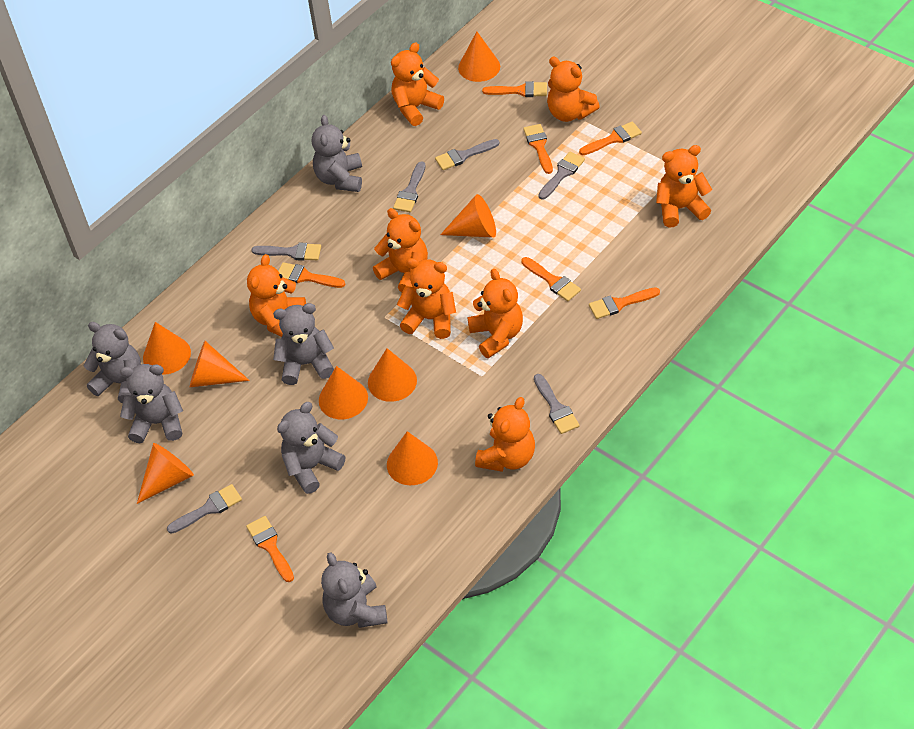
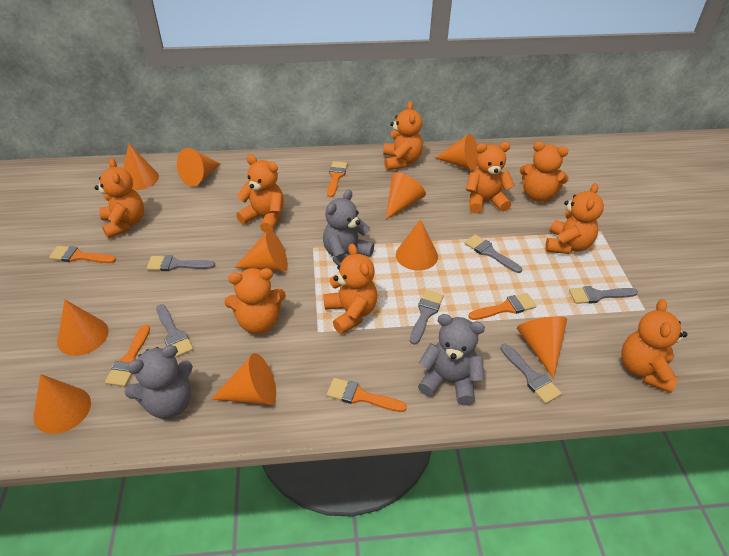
grey teddy bear: [83,322,141,403] [120,364,183,443] [273,303,334,385] [277,402,346,494] [312,115,362,192] [321,552,387,628] = 6 -> [125,345,193,419] [323,190,374,266] [418,314,485,405] = 3
orange brush: [246,516,294,582] [278,262,345,288] [482,81,547,97] [521,257,581,301] [523,124,553,174] [579,122,642,155] [589,287,660,319] = 7 -> [49,246,116,263] [105,324,150,387] [327,161,348,197] [327,378,407,412] [468,293,536,320] = 5
orange cone: [137,443,194,504] [143,322,191,375] [190,341,250,387] [319,366,368,419] [368,348,417,402] [387,431,438,485] [440,194,496,238] [458,31,500,82] = 8 -> [33,374,91,434] [57,300,109,356] [123,144,159,190] [177,148,220,187] [212,353,276,405] [234,230,288,272] [386,172,426,219] [396,219,438,271] [435,134,478,171] [517,316,567,378] = 10
orange teddy bear: [247,254,306,337] [373,208,428,292] [391,43,444,126] [397,258,456,339] [468,269,523,358] [475,397,535,472] [547,57,600,122] [656,145,712,227] = 8 -> [95,158,144,239] [225,268,286,334] [236,155,284,233] [324,244,377,334] [383,101,423,170] [466,142,515,214] [520,141,569,202] [545,183,604,254] [621,299,687,393] = 9

